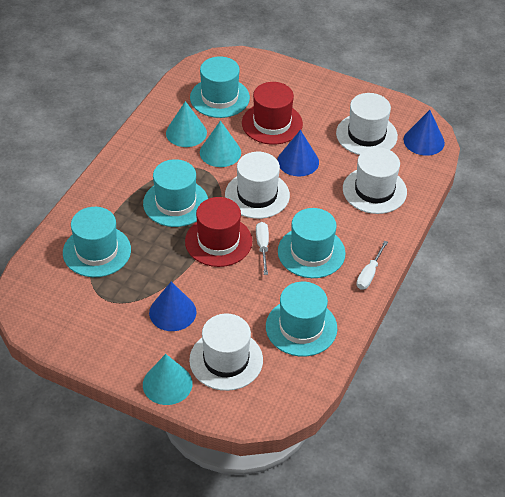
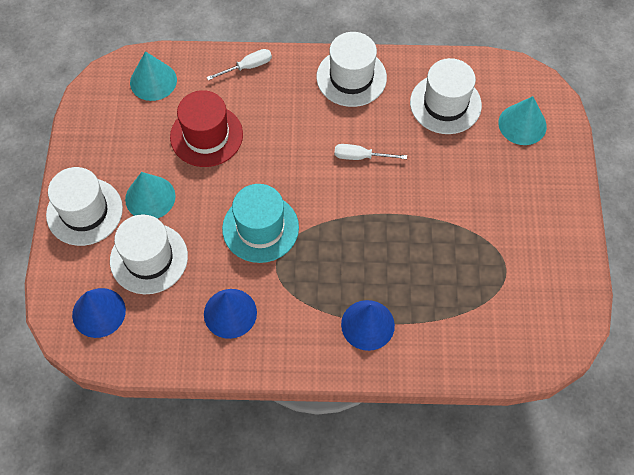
red hat: [185,197,252,267] [242,82,303,145] = 2 -> [170,90,243,167] = 1
turquoise hat: [63,207,131,277] [143,159,208,227] [190,56,250,118] [266,282,337,357] [278,208,346,278] = 5 -> [222,184,299,263] = 1

